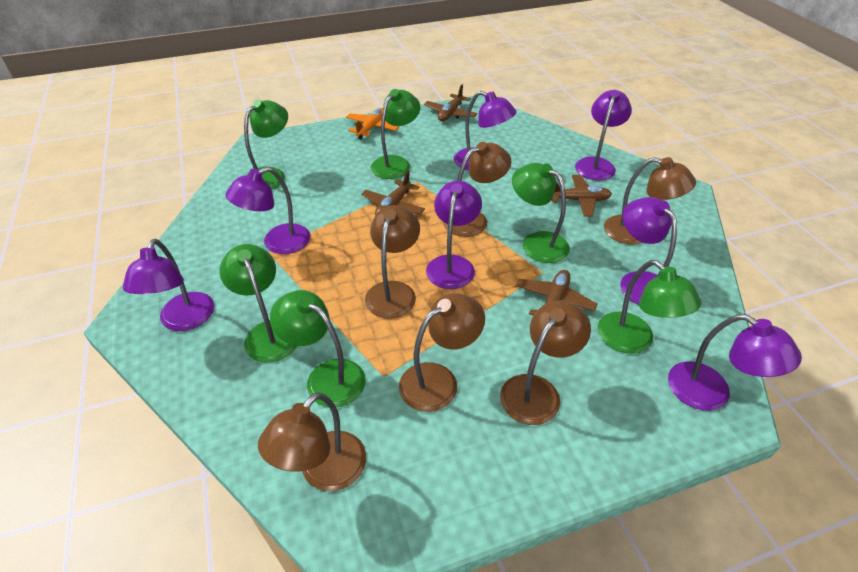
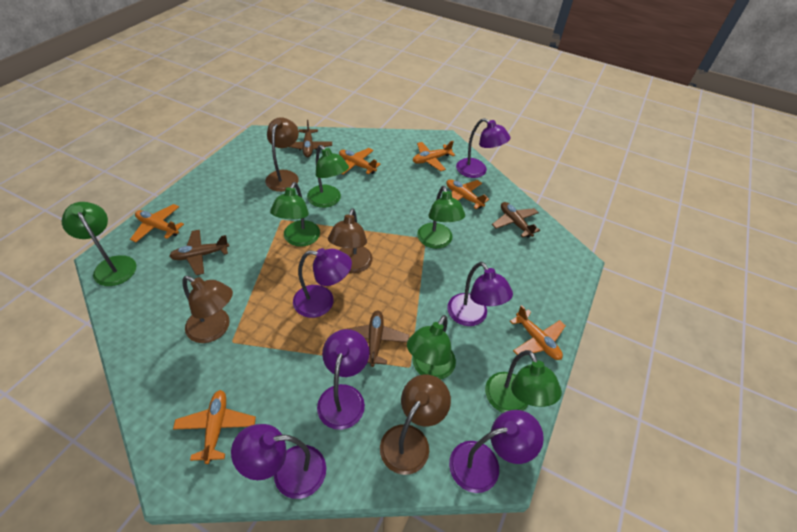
brown lamp: [258,392,366,491] [365,205,420,319] [399,293,485,412] [443,142,511,237] [500,300,591,425] [604,157,696,244] = 6 -> [183,276,233,343] [265,117,299,192] [328,208,373,273] [380,375,451,475] = 4
orange plane: [346,108,399,139] = 1 -> [130,204,184,243] [173,390,256,464] [339,148,381,175] [413,141,455,171] [446,179,489,209] [510,305,566,360] = 6
purple lamp: [123,239,214,331] [225,167,311,254] [426,181,482,289] [454,91,516,170] [575,90,632,181] [621,197,677,305] [668,314,802,411] = 7 -> [231,424,326,499] [293,248,352,318] [317,329,370,430] [447,262,513,326] [449,410,544,493] [456,118,510,178] = 6

